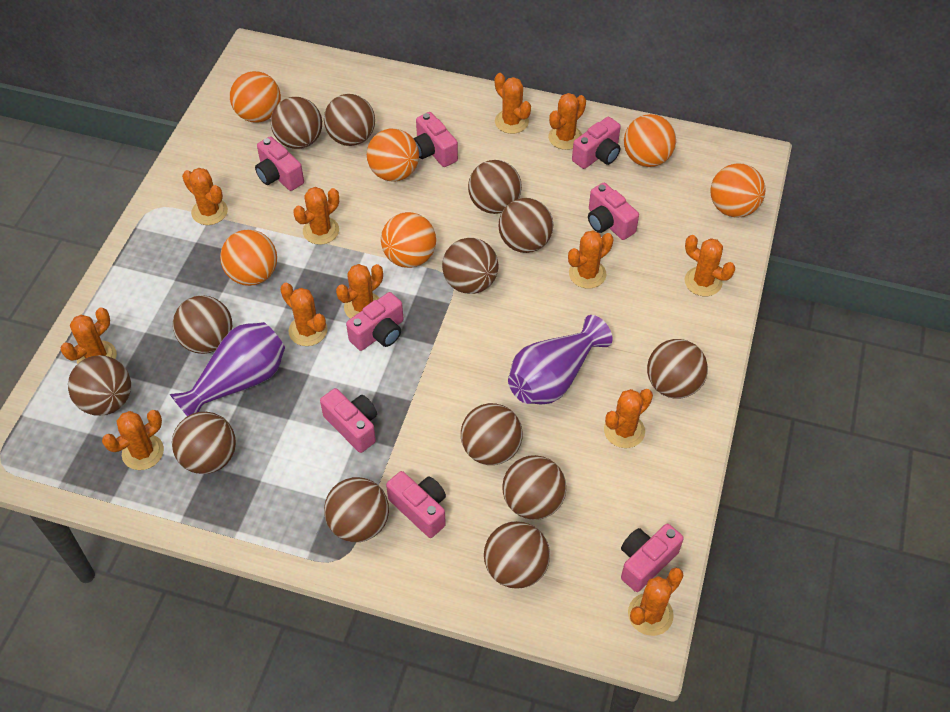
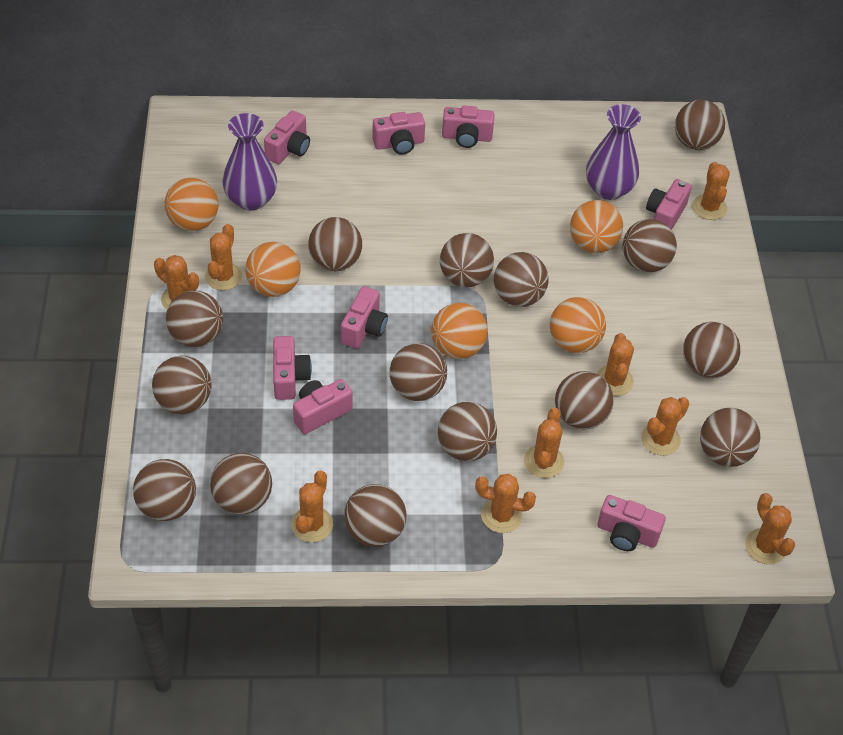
brown ball: [68,355,131,416] [172,412,236,474] [173,295,232,354] [271,97,322,149] [324,94,375,146] [324,477,389,542] [442,238,498,294] [461,403,523,465] [468,160,522,214] [484,521,550,589] [498,198,553,253] [502,455,566,520] [647,339,708,399] = 13 -> [133,459,196,521] [152,356,212,414] [166,291,223,347] [210,453,272,515] [308,217,362,271] [344,484,406,547] [390,343,447,401] [438,402,497,461] [440,233,494,287] [494,252,549,307] [555,371,614,429] [623,219,677,273] [675,100,725,150] [683,322,740,378] [700,408,761,467] = 15
orange ball: [220,230,277,286] [230,71,281,123] [367,129,419,181] [381,212,436,268] [624,114,676,167] [710,163,766,217] = 6 -> [164,178,218,231] [245,242,301,297] [431,303,488,359] [550,297,606,353] [570,200,623,253] = 5
orange cactus: [61,308,117,364] [102,410,164,470] [182,168,228,225] [280,283,328,346] [293,187,339,245] [336,264,383,319] [495,73,531,134] [548,93,586,150] [568,231,613,289] [604,389,653,448] [628,567,684,636] [685,235,735,296] = 12 -> [154,255,199,309] [205,224,242,290] [291,470,333,542] [475,474,536,533] [524,408,564,478] [597,333,634,396] [641,397,689,456] [692,162,730,220] [745,493,795,564] = 9

